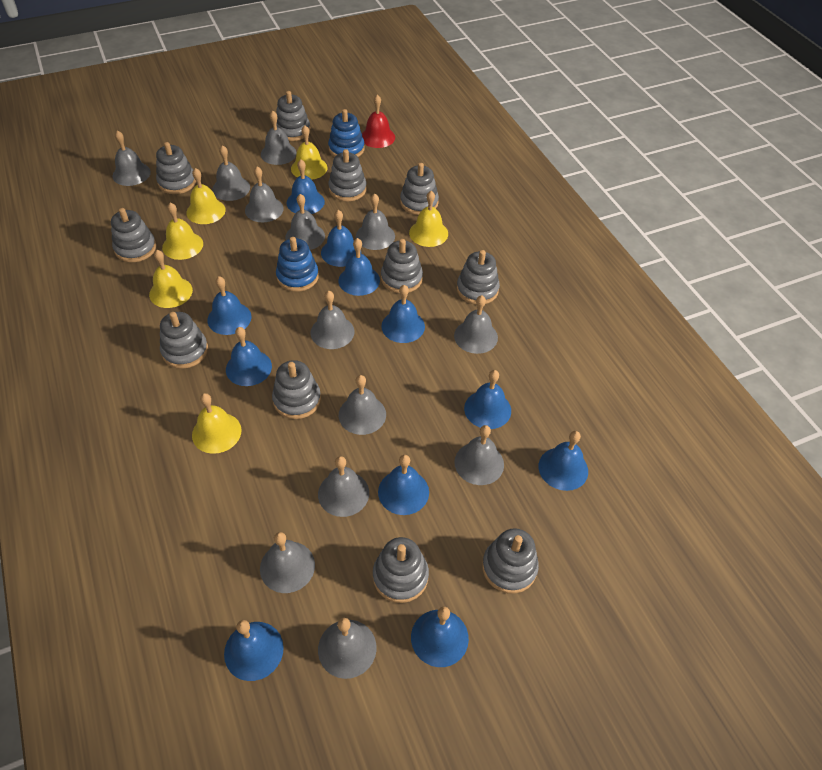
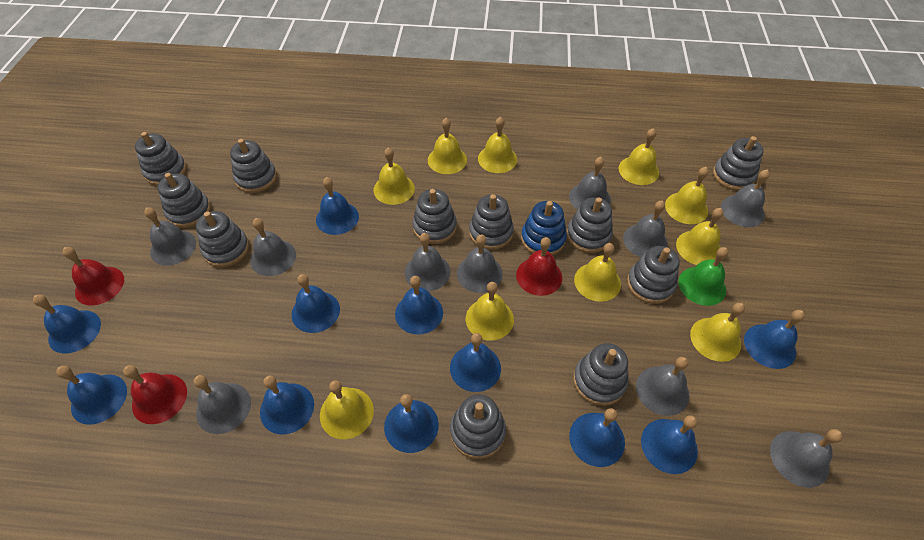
blue stacking toy: [276,237,319,292] [328,109,365,157] = 2 -> [521,201,567,255] = 1
green bell: none = 0 -> [678,247,728,306] = 1
grey bell: [113,131,151,186] [212,145,250,201] [245,167,284,222] [260,532,315,593] [261,111,297,165] [285,194,325,250] [310,291,354,349] [318,456,369,517] [318,618,377,679] [339,375,386,435] [356,193,395,250] [454,295,498,354] [454,425,504,485] = 13 -> [144,207,196,266] [194,375,251,434] [251,218,296,276] [405,233,451,291] [457,235,503,293] [569,157,611,210] [623,201,668,257] [636,357,689,416] [721,169,770,227] [770,429,843,488] = 10
red bell: [362,95,395,148] = 1 -> [63,247,124,306] [123,365,187,424] [516,237,562,296] = 3
yellow bell: [149,250,193,308] [162,202,203,260] [186,168,226,224] [192,393,242,454] [291,125,327,180] [409,191,448,247] = 6 -> [320,380,374,439] [374,147,415,205] [428,118,467,174] [466,282,514,341] [478,117,517,173] [574,243,621,302] [619,128,659,185] [665,167,709,224] [676,208,723,265] [690,303,745,362] = 10

